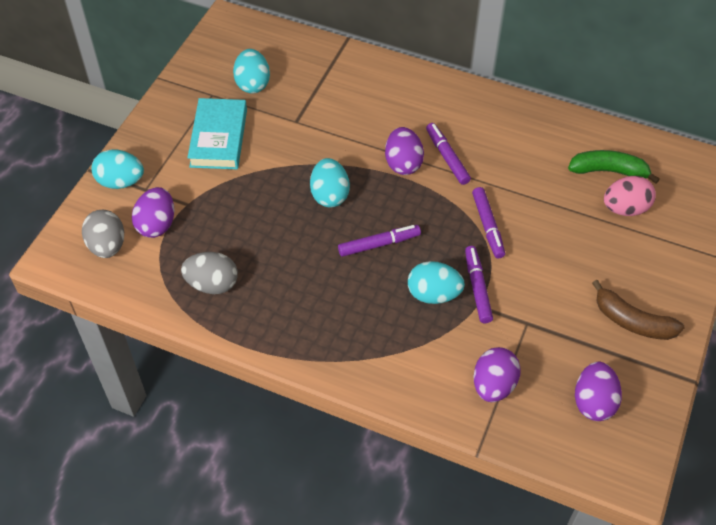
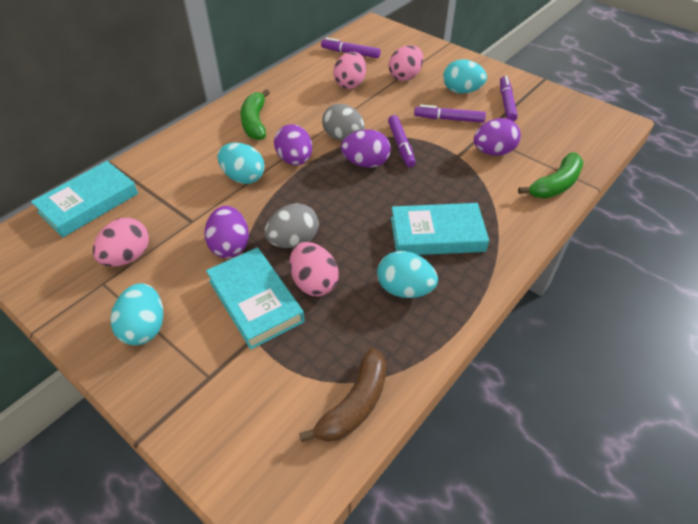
green banana: [568,150,660,184] = 1 -> [240,89,270,140] [518,153,584,198] = 2
pink egg: [604,176,656,216] = 1 -> [93,218,149,267] [289,242,339,296] [333,52,366,89] [389,45,423,81] = 4
turquoise book: [187,98,247,169] = 1 -> [31,161,138,237] [206,247,305,350] [391,203,489,255] = 3

